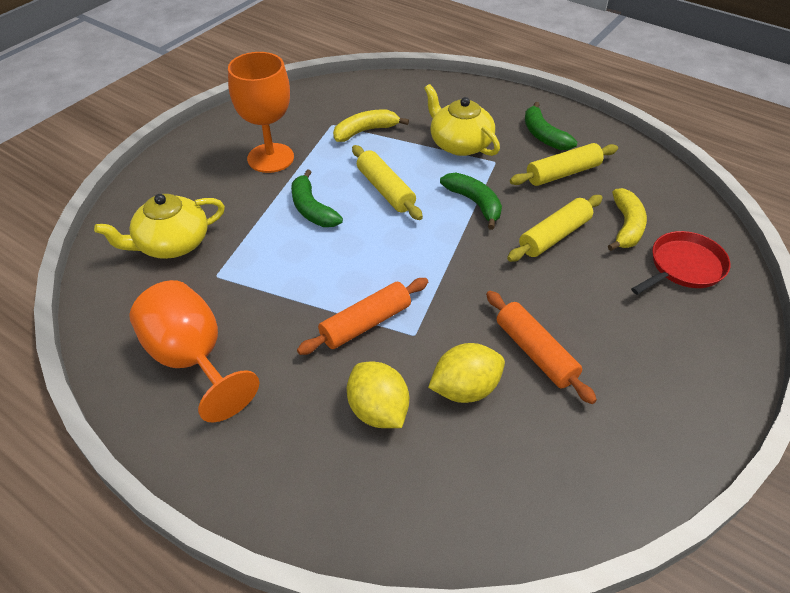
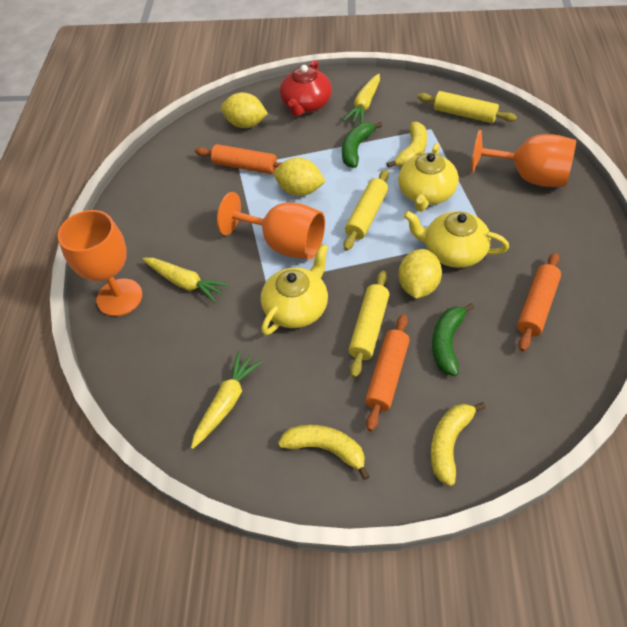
green banana: [291,169,343,227] [440,173,502,230] [525,102,577,150] = 3 -> [342,122,382,168] [432,303,474,376] = 2
orange goblet: [129,280,259,422] [228,52,294,173] = 2 -> [58,210,142,316] [217,192,325,259] [471,130,576,187] = 3
orange rolling pin: [297,278,428,355] [486,291,597,404] = 2 -> [195,144,283,174] [365,314,410,431] [517,253,561,351] = 3
red pan: [631,231,731,295] = 1 -> none = 0
red teapot: none = 0 -> [280,60,332,117] = 1
yellow banana: [333,110,409,142] [608,188,647,251] = 2 -> [278,425,370,480] [387,122,427,168] [431,402,486,486] = 3
yellow carrot: none = 0 -> [143,258,229,303] [191,352,262,449] [343,73,380,124] = 3
yellow lemon: [347,362,409,428] [428,343,505,403] = 2 -> [221,92,268,128] [274,158,326,196] [399,249,442,299] = 3
yellow teapot: [94,194,225,259] [424,84,500,156] = 2 -> [261,244,328,335] [398,143,459,212] [404,211,509,268] = 3

